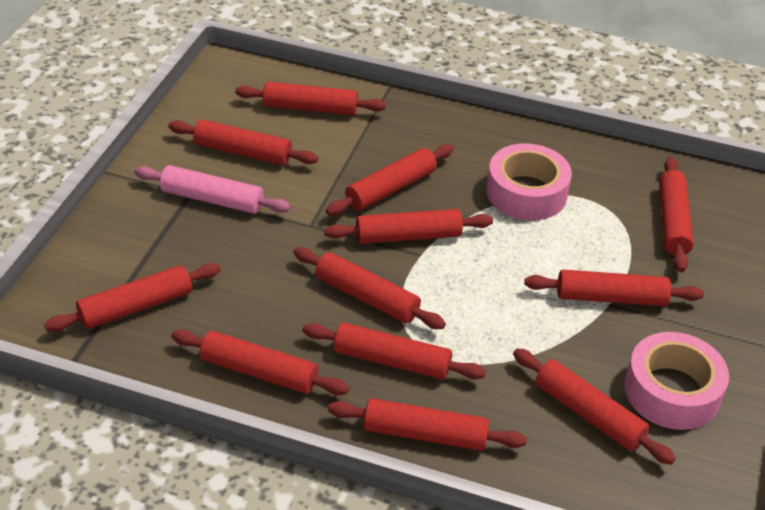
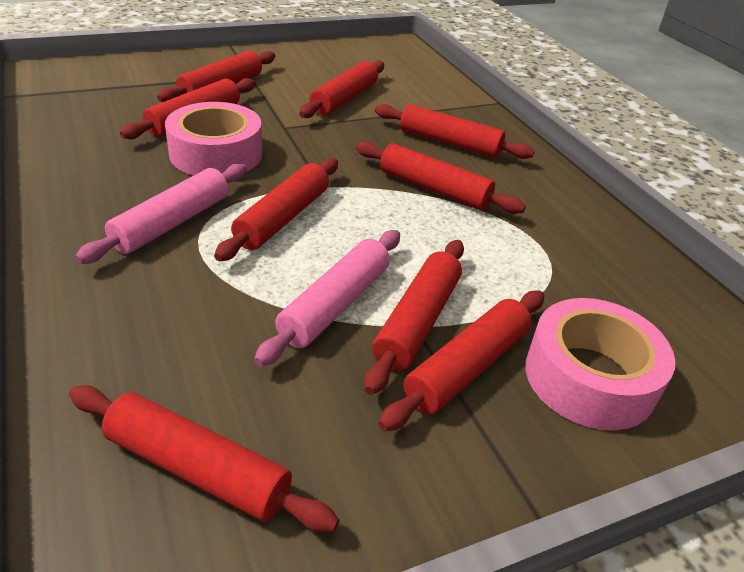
pink rolling pin: [134,165,291,214] = 1 -> [75,164,247,264] [254,230,400,367] = 2
red rolling pin: [44,263,221,332] [168,119,318,165] [171,329,349,395] [235,82,386,115] [293,247,446,329] [302,323,486,380] [324,209,493,244] [326,144,454,215] [328,398,527,451] [513,348,676,465] [524,270,704,306] [659,157,694,272] = 12 -> [69,385,339,533] [120,78,255,139] [157,50,275,102] [214,158,338,261] [299,60,384,118] [356,142,526,214] [364,240,464,395] [375,104,535,159] [378,290,544,431] = 9

